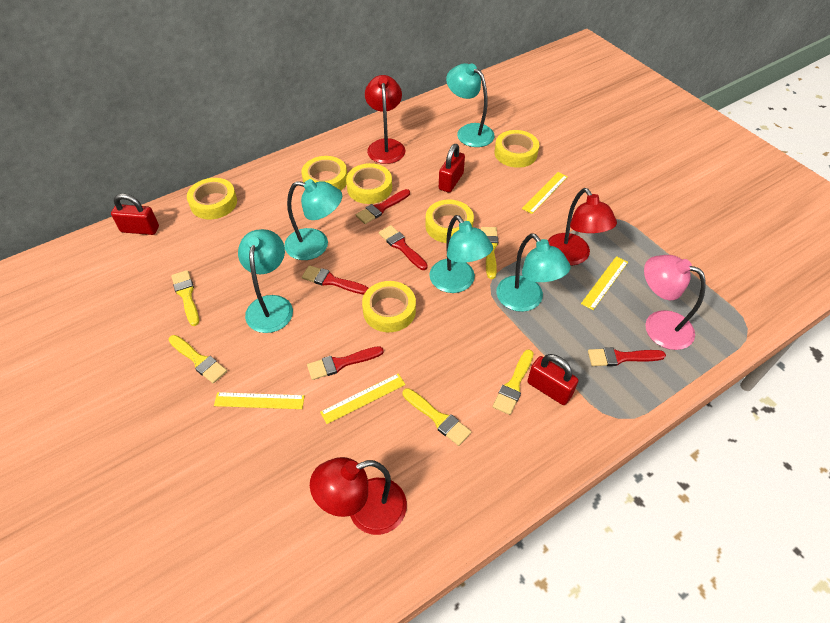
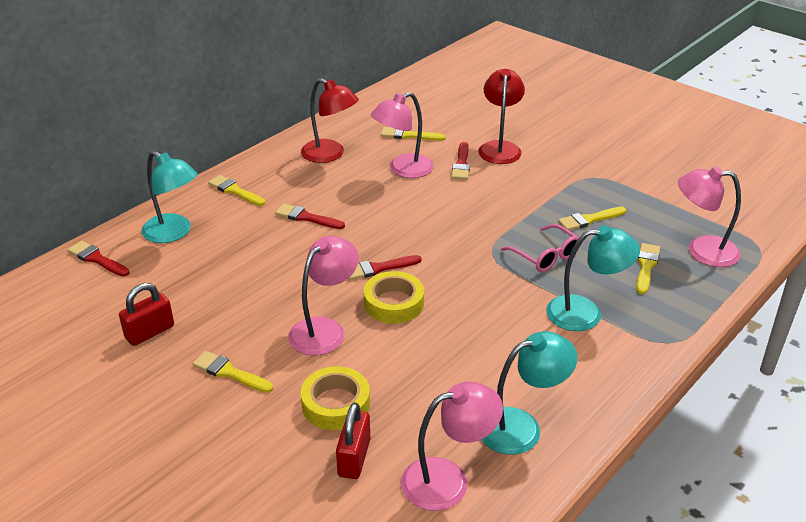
pink glasses: none = 0 -> [501,224,580,272] = 1
pink lamp: [644,255,706,350] = 1 -> [288,236,359,355] [371,92,434,178] [401,381,503,511] [678,166,741,267] = 4
red brush: [302,265,369,294] [307,346,384,380] [356,189,410,224] [379,225,428,270] [588,347,666,366] = 5 -> [68,241,129,277] [275,203,345,229] [348,255,422,280] [451,142,470,180] = 4
red lamp: [310,457,407,535] [365,75,405,164] [548,188,617,265] = 3 -> [301,78,359,163] [478,69,525,164] = 2
red padlock: [111,194,159,235] [439,144,465,193] [527,354,578,405] = 3 -> [119,283,174,346] [336,403,370,479] = 2
turquoise lamp: [238,229,293,333] [284,179,342,260] [429,215,493,293] [446,63,495,147] [496,233,571,312] = 5 -> [141,151,198,243] [481,331,577,455] [546,226,640,331] = 3
yellow ruler: [214,392,305,409] [320,374,406,424] [522,172,568,214] [581,256,628,310] = 4 -> none = 0
yellow tape: [187,178,237,219] [302,156,347,191] [346,163,392,204] [362,281,416,332] [425,199,474,243] [494,130,539,168] = 6 -> [301,366,370,430] [364,271,424,324] = 2

